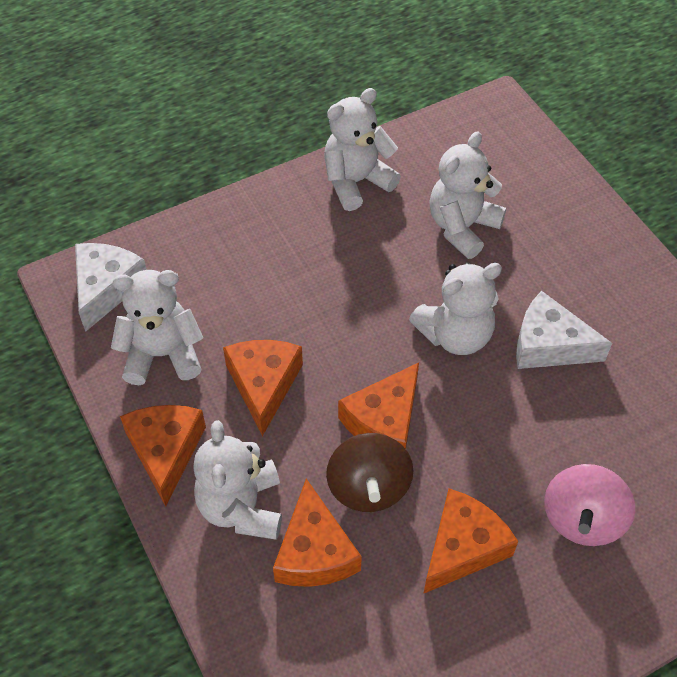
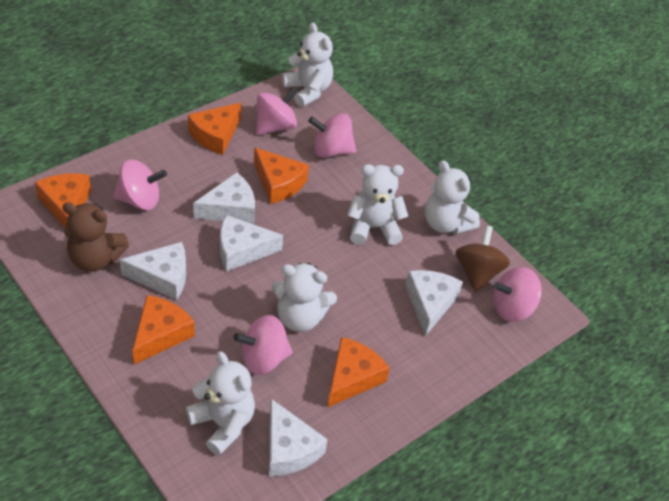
brown teddy bear: none = 0 -> [62,202,129,272] = 1
pink spinning top: [544,464,635,546] = 1 -> [113,159,167,210] [233,315,293,375] [256,87,299,135] [308,113,356,158] [493,267,542,322] = 5
white cheese: [75,243,147,332] [516,291,612,369] = 2 -> [120,242,186,300] [193,172,255,224] [220,215,283,271] [269,399,328,476] [405,270,463,336] = 5

